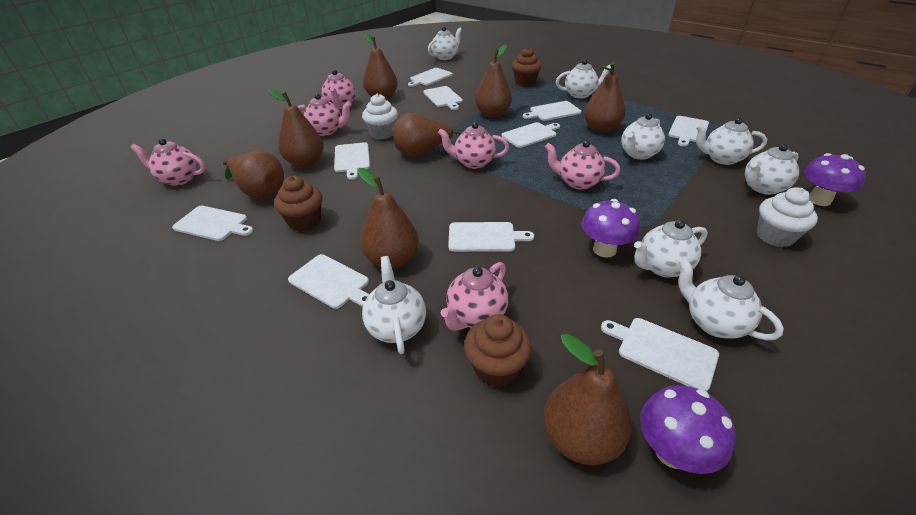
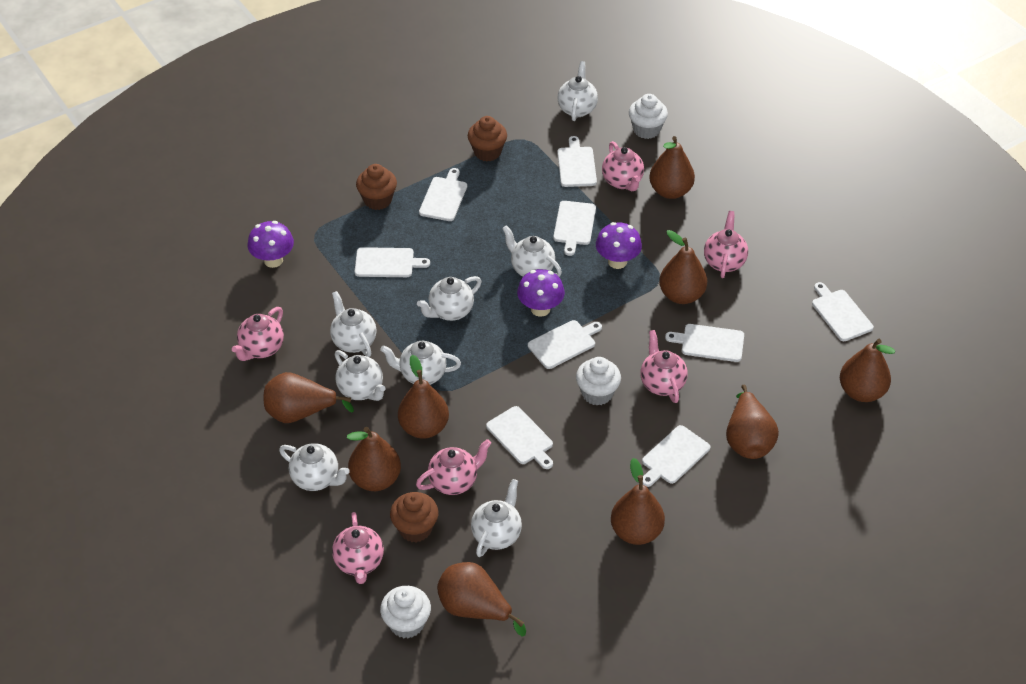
brown pear: [223,151,284,199] [268,89,324,168] [357,168,419,268] [363,33,398,100] [393,113,463,157] [475,45,512,118] [543,334,632,465] [584,62,625,133] = 8 -> [264,372,354,423] [347,427,401,491] [398,355,449,439] [437,562,526,637] [611,458,665,545] [649,136,695,199] [659,230,707,304] [726,385,779,459] [840,339,895,402] = 9
white cupcake: [362,94,398,139] [757,187,818,247] = 2 -> [380,586,431,638] [576,357,621,406] [629,94,668,139] = 3
white cutting board: [172,206,253,241] [288,254,369,309] [334,142,370,180] [408,68,453,87] [423,86,463,110] [448,222,534,252] [501,122,560,148] [523,101,581,121] [601,318,719,392] [668,116,709,147] = 10 -> [355,247,430,277] [419,168,467,221] [486,406,553,469] [528,320,602,369] [553,201,596,256] [557,136,597,187] [642,425,710,487] [665,324,744,362] [812,282,874,341] = 9

